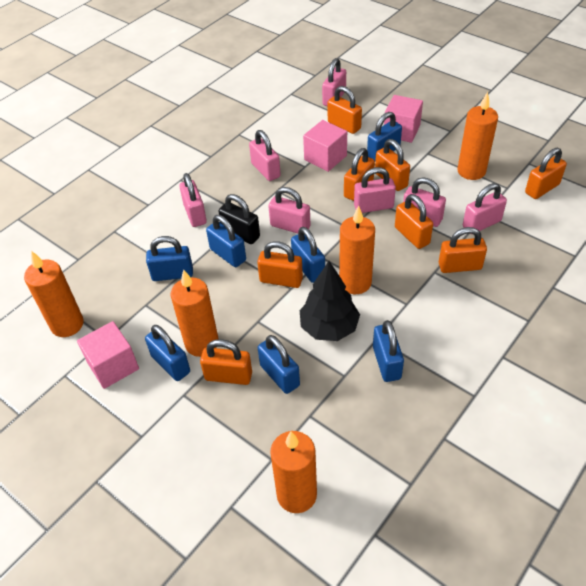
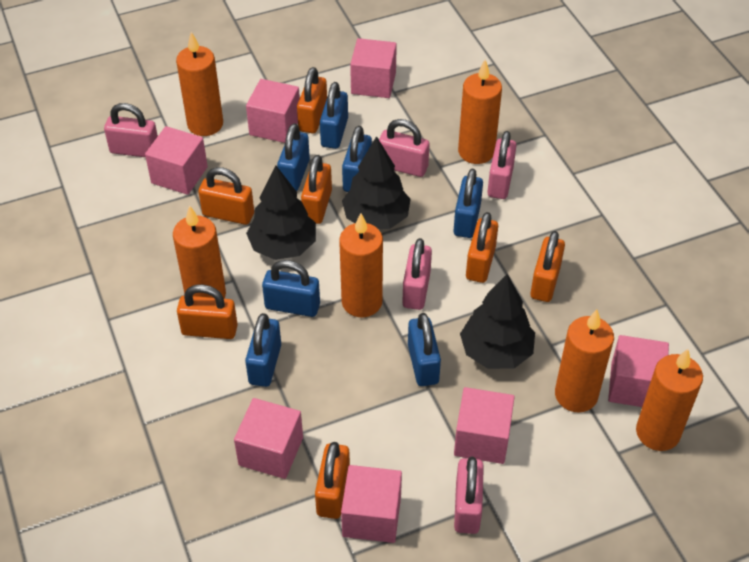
black padlock: [219,194,260,244] = 1 -> none = 0
black tree: [300,261,360,341] = 1 -> [246,165,316,260] [342,136,411,229] [460,274,535,369] = 3
orange candle: [24,251,84,337] [171,269,219,357] [270,431,317,513] [339,205,375,294] [457,92,498,180] = 5 -> [173,205,226,298] [176,32,223,136] [339,213,383,317] [458,59,502,164] [555,310,614,413] [636,349,703,451] = 6
orange padlock: [200,339,252,385] [257,241,303,288] [328,86,362,134] [344,148,375,201] [375,139,410,191] [395,194,433,249] [439,227,487,273] [525,148,567,199] = 8 -> [177,284,238,339] [198,167,254,225] [297,67,327,133] [301,155,332,224] [315,442,350,519] [466,212,498,283] [530,231,565,302] = 7
pink cube: [77,321,139,389] [303,120,347,172] [384,95,423,143] = 3 -> [145,126,208,195] [234,398,303,479] [246,79,300,143] [341,465,402,543] [350,38,397,98] [454,387,515,464] [608,335,669,407] = 7
pink padlock: [179,173,207,227] [249,130,281,181] [268,187,310,233] [322,58,346,106] [354,167,396,213] [403,178,446,227] [463,183,507,231] = 7 -> [104,103,158,157] [379,119,429,177] [402,238,432,310] [454,457,484,534] [487,131,516,199] = 5

